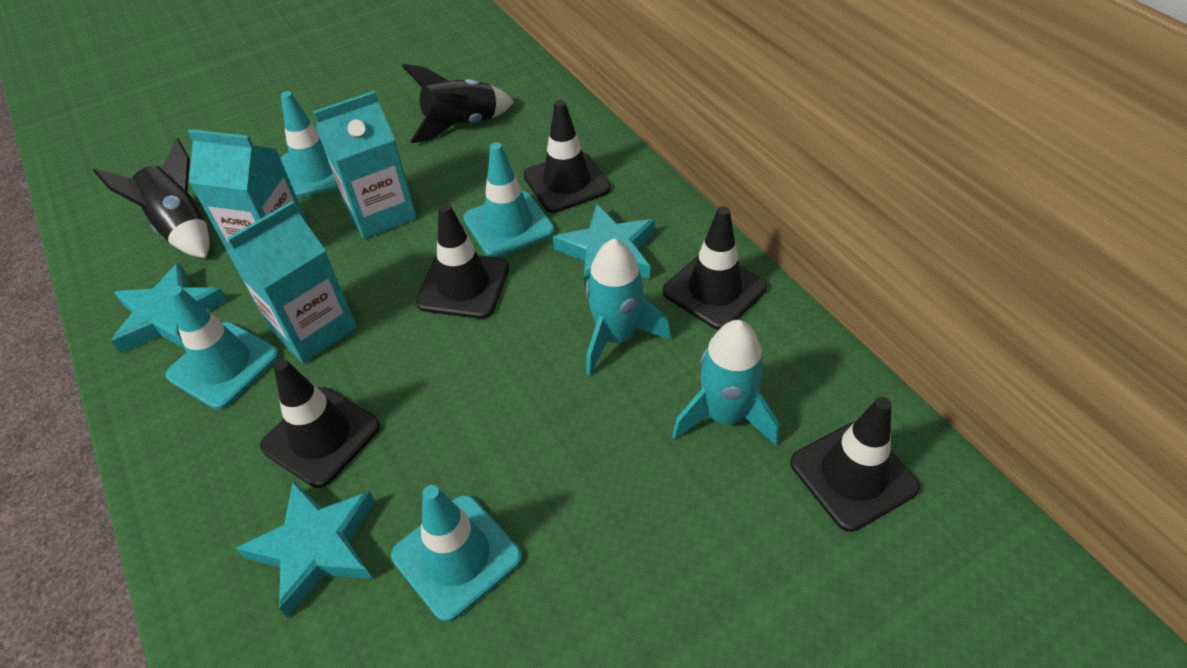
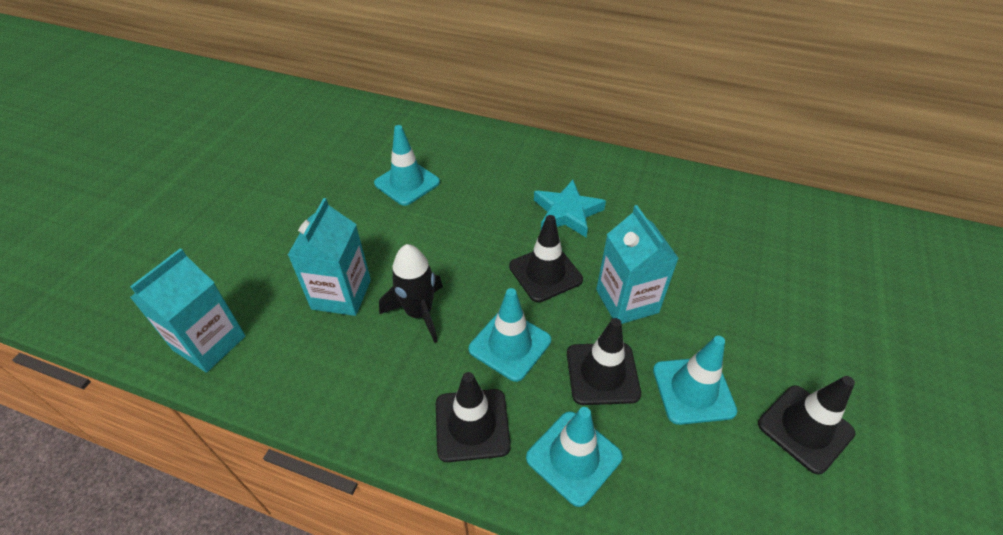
black rocket: [93,138,210,258] [402,64,514,143] = 2 -> [379,244,443,343] = 1
black traffic cone: [260,359,380,488] [416,203,509,319] [524,100,611,213] [663,206,767,330] [790,397,920,532] = 5 -> [436,372,511,462] [509,215,583,302] [567,318,641,405] [758,376,855,475] = 4
turquoise rocket: [586,239,671,376] [672,320,779,446] = 2 -> none = 0
turquoise star: [111,262,228,353] [236,481,375,618] [553,204,655,290] = 3 -> [534,180,606,237] = 1

